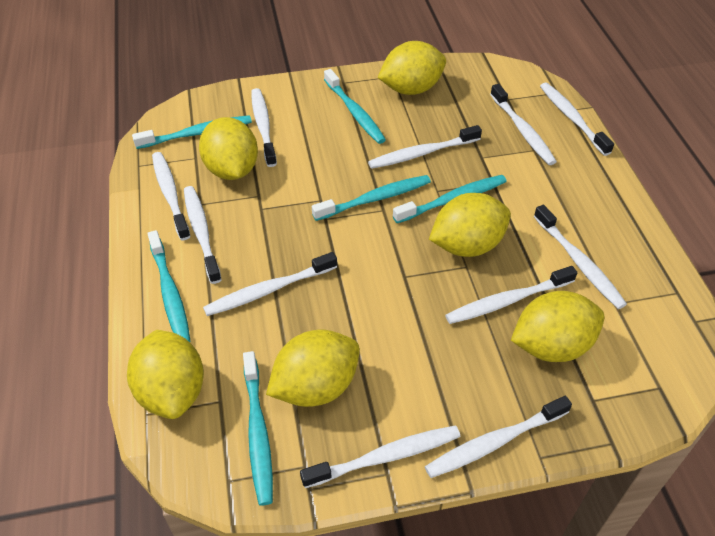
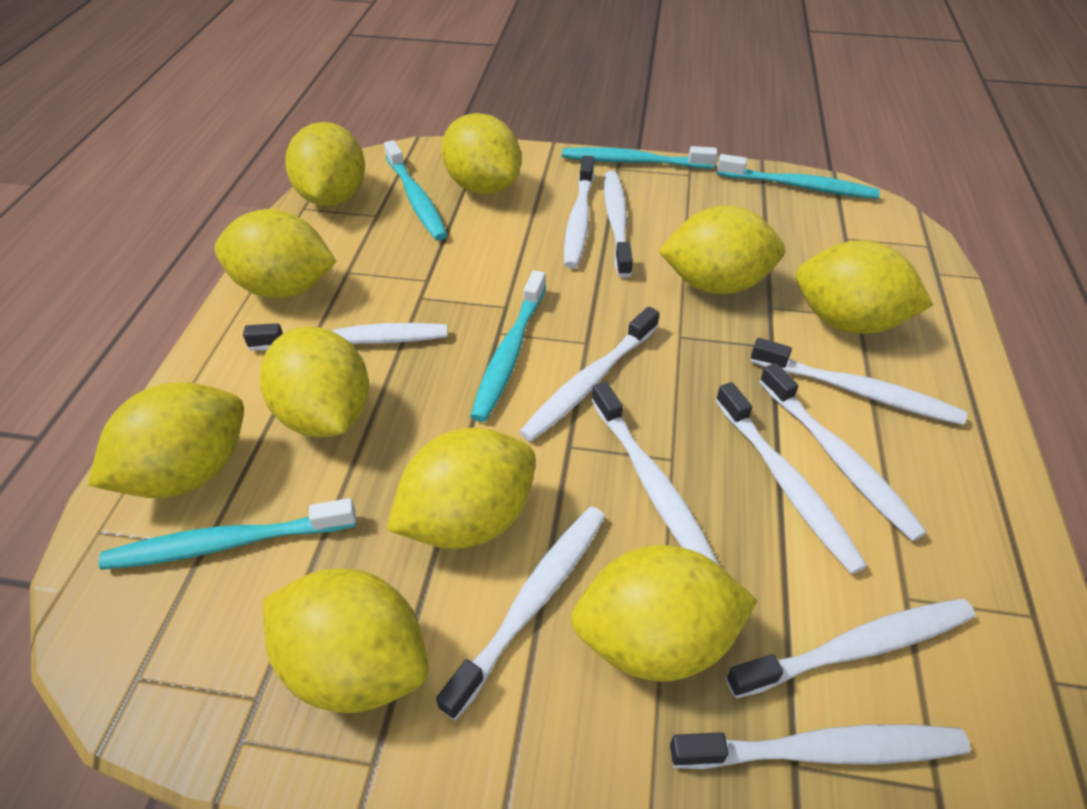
turquoise toothbrush: [132,115,252,149] [147,230,190,342] [243,351,273,506] [312,175,431,221] [324,69,386,144] [393,175,507,223] = 6 -> [98,498,356,570] [384,140,448,241] [470,270,546,422] [562,146,717,169] [717,154,880,199] = 5
yellow lemon: [127,330,204,419] [199,117,258,180] [266,330,360,407] [377,41,446,95] [429,193,511,257] [511,291,604,362] = 6 -> [88,382,244,498] [214,209,336,298] [260,327,369,438] [263,569,428,713] [285,122,365,206] [386,428,536,549] [441,113,521,194] [570,545,758,682] [658,205,785,294] [796,240,933,334] = 10

